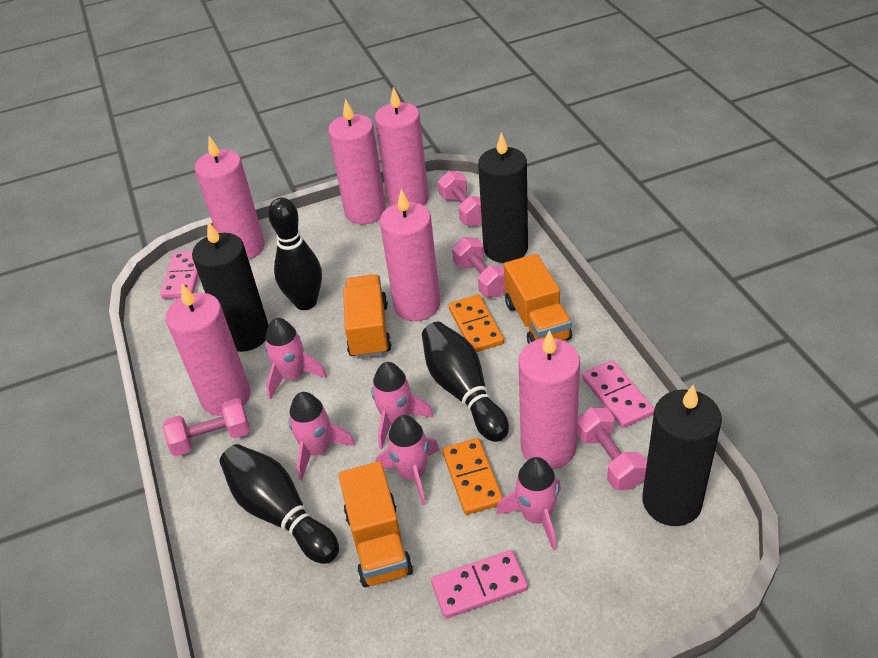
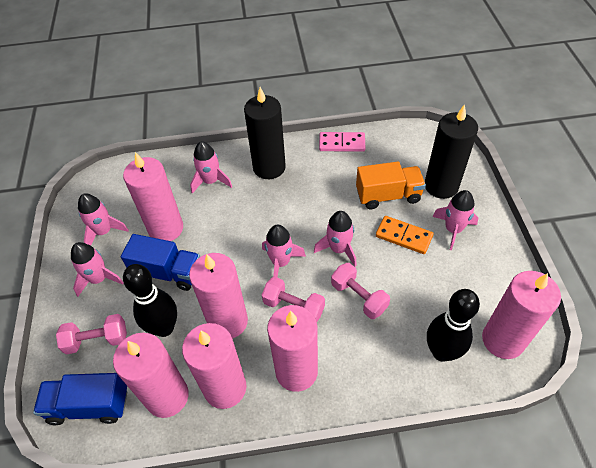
black bowling pin: [220,444,339,564] [268,198,322,310] [422,322,509,442] = 3 -> [123,264,177,337] [427,289,480,362] = 2
black candle: [192,221,269,352] [478,132,528,263] [642,384,722,526] = 3 -> [244,87,286,179] [425,104,478,199] = 2
blue truck: none = 0 -> [33,373,127,425] [121,234,200,291] = 2
orange domino: [442,438,503,515] [449,295,504,352] = 2 -> [376,216,434,254] = 1
orange truck: [338,461,413,587] [343,274,392,359] [504,254,572,344] = 3 -> [356,162,426,209] = 1
pink domino: [160,251,199,299] [431,550,528,619] [582,360,654,428] = 3 -> [319,132,366,152] = 1
pink dumbbell: [163,398,250,456] [438,171,482,226] [452,237,505,297] [577,407,647,490] = 4 -> [56,314,127,354] [262,277,325,322] [331,263,390,319] = 3
pink rocket: [265,318,327,400] [289,392,355,480] [371,362,434,449] [375,415,440,505] [496,457,561,550] = 5 -> [71,242,124,297] [78,193,129,246] [190,141,232,194] [262,225,306,277] [314,211,357,267] [432,190,478,250] = 6

